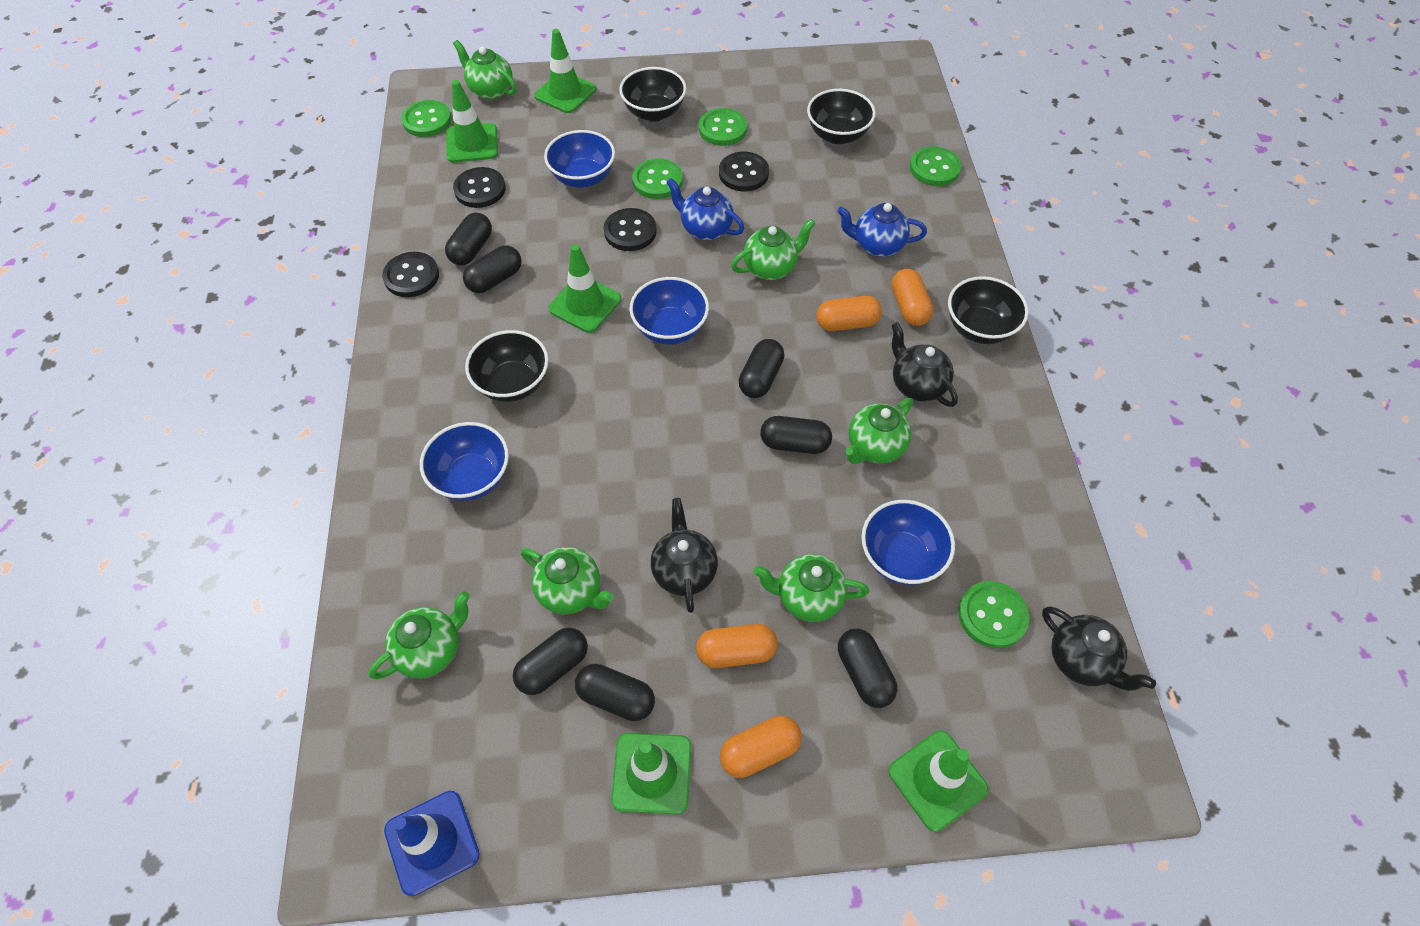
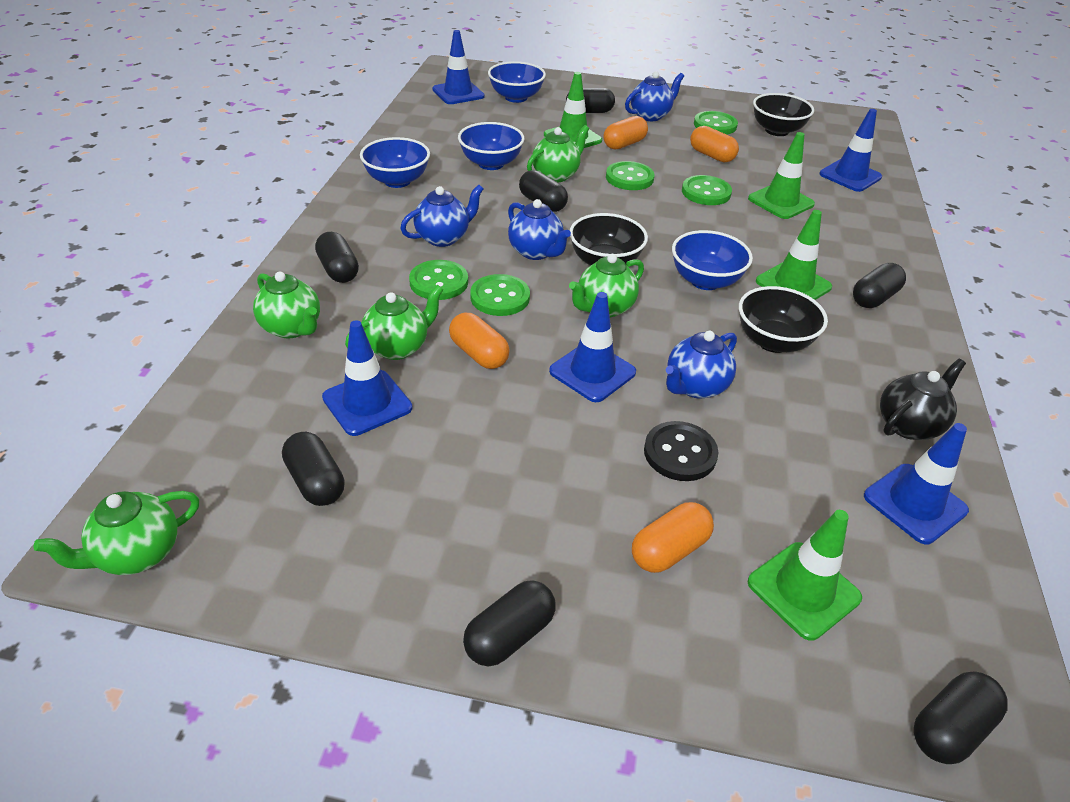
black bowl: [465,330,549,402] [619,67,686,122] [807,89,876,144] [948,276,1029,344] = 4 -> [570,213,648,265] [739,286,828,353] [753,93,814,136] = 3
black button: [382,252,439,297] [453,167,506,208] [604,208,657,251] [719,152,769,191] = 4 -> [644,421,718,481] = 1
black teapot: [651,498,718,613] [891,322,958,407] [1042,606,1156,691] = 3 -> [880,359,966,440] = 1
blue teapot: [666,178,744,240] [837,203,927,257] = 2 -> [400,185,483,247] [508,199,571,260] [625,71,684,121] [666,331,737,399] = 4
blue traffic cone: [384,791,480,896] = 1 -> [322,320,412,436] [432,30,485,104] [549,292,636,402] [819,109,882,192] [864,423,969,544] = 5
green teapot: [369,591,470,680] [453,40,517,100] [521,547,614,614] [731,219,815,280] [754,554,869,622] [846,398,913,464] = 6 -> [34,491,199,575] [253,272,320,338] [345,285,444,360] [527,125,589,182] [569,254,644,317] = 5
green traffic cone: [446,80,498,163] [534,29,596,113] [548,244,621,333] [611,733,691,814] [888,731,988,832] = 5 -> [544,72,602,148] [748,132,815,219] [748,510,862,641] [756,210,832,300] = 4

